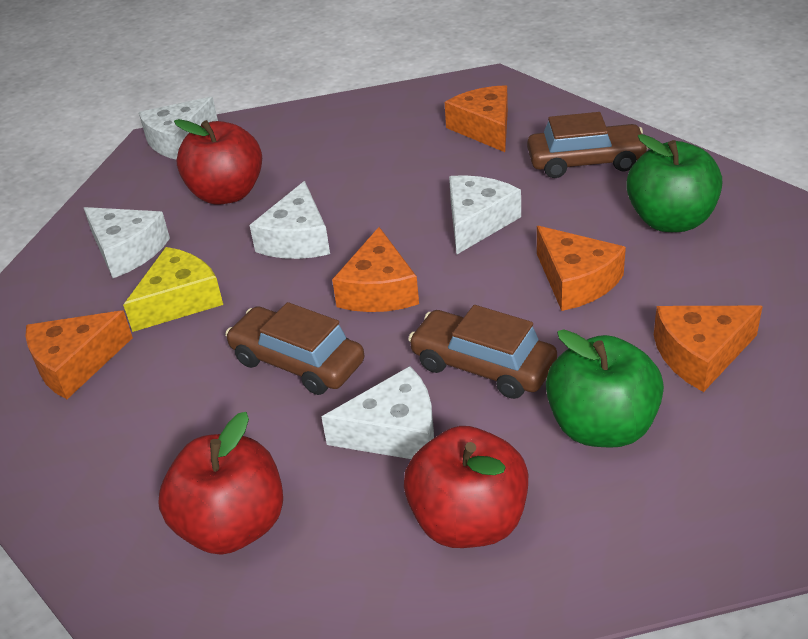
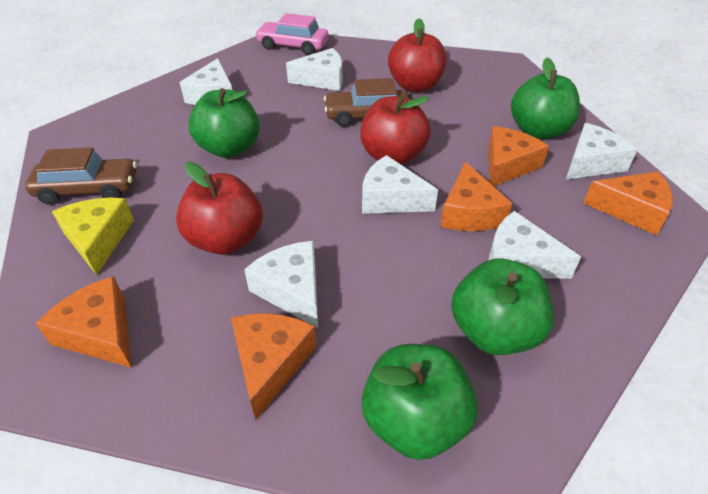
brown car: [225,302,364,395] [408,305,557,399] [527,112,648,178] = 3 -> [25,147,137,205] [324,78,409,127] = 2
green apple: [546,330,664,448] [626,134,722,232] = 2 -> [189,88,260,158] [362,344,478,460] [451,258,554,355] [511,58,580,139] = 4
pink car: none = 0 -> [255,13,329,55] = 1
white cheese: [84,207,170,278] [139,97,218,160] [249,181,330,259] [322,366,434,459] [449,175,521,255] = 5 -> [180,58,232,105] [244,241,318,328] [286,48,342,91] [362,155,438,214] [488,211,581,279] [566,123,637,180] = 6

